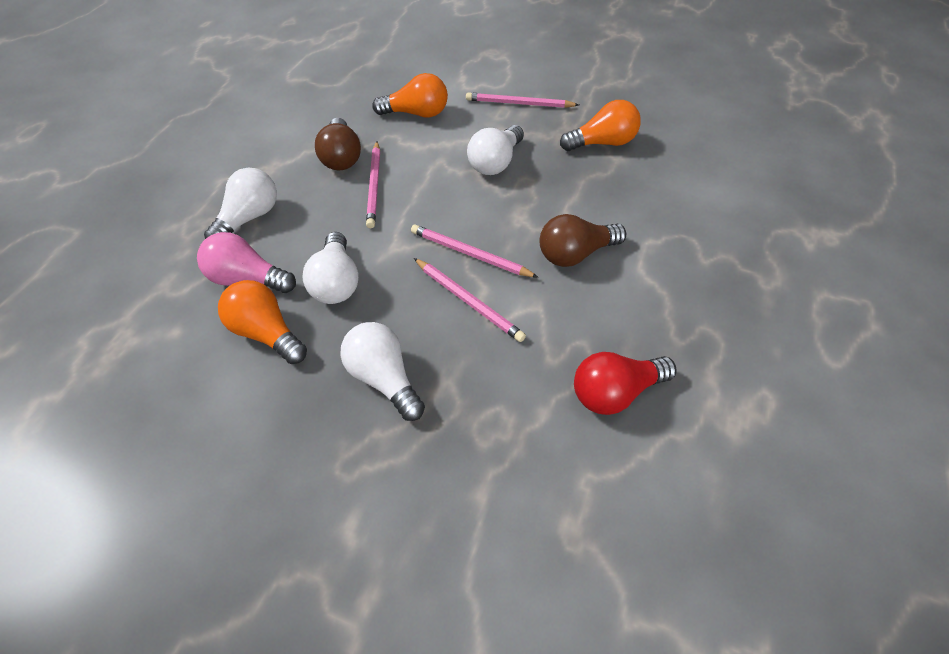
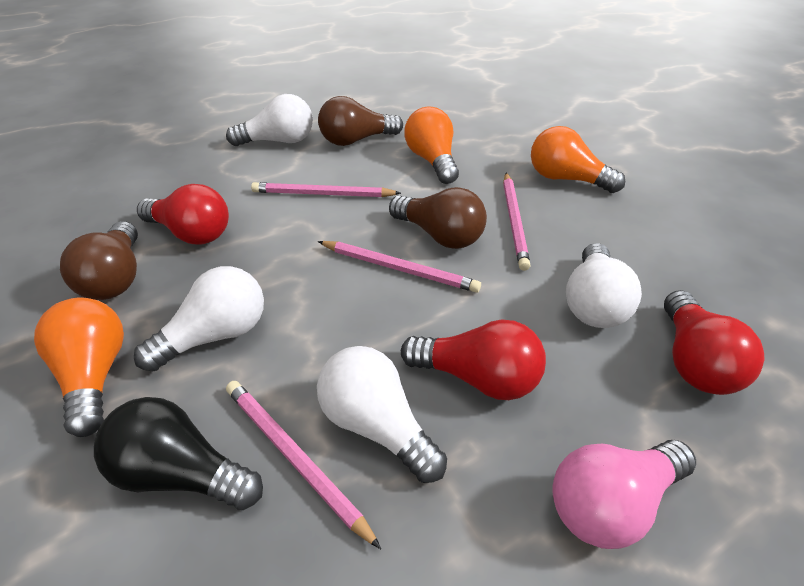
black light bulb: none = 0 -> [94,397,263,510] = 1
brown light bulb: [315,118,361,170] [540,214,626,267] = 2 -> [60,221,138,300] [318,96,403,146] [389,187,487,249] = 3
red light bulb: [574,352,677,415] = 1 -> [137,184,229,245] [401,319,546,400] [664,290,764,395] = 3

